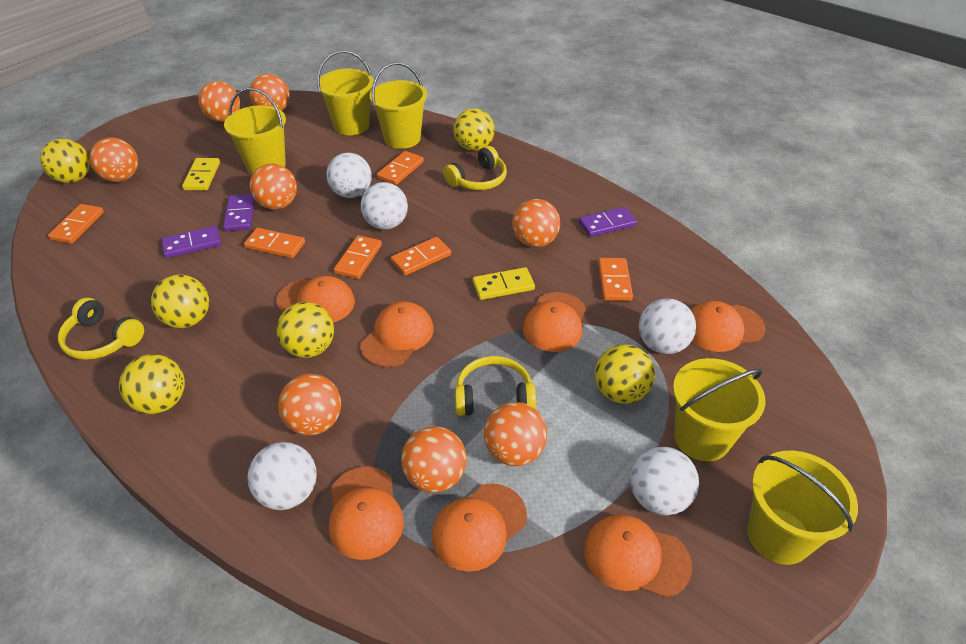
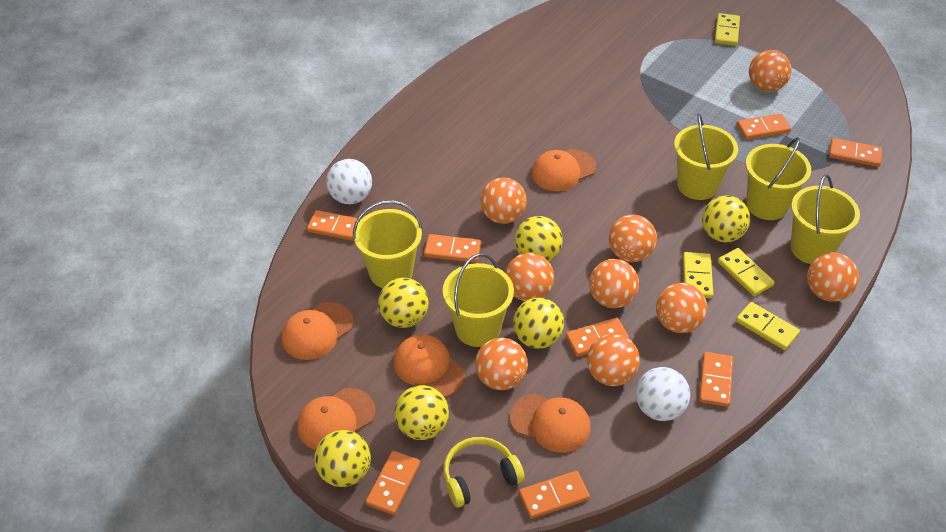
orange ball: [90,138,138,182] [198,81,240,122] [249,74,290,111] [250,164,297,210] [278,374,341,436] [401,426,467,493] [484,402,547,466] [512,199,560,247] = 8 -> [475,337,528,390] [480,177,527,224] [506,253,554,301] [587,334,640,386] [589,259,639,308] [609,215,657,262] [656,283,707,333] [749,50,791,92] [807,252,859,302] = 9
orange cap: [276,276,355,323] [329,466,404,560] [361,301,434,367] [432,483,527,572] [523,292,586,352] [584,514,692,598] [691,301,765,352] = 7 -> [282,302,353,360] [297,388,376,450] [394,334,465,398] [510,393,591,453] [532,149,596,191] = 5
orange domino: [48,204,104,244] [244,228,305,258] [334,235,382,279] [377,151,424,185] [391,237,451,276] [598,258,633,301] = 6 -> [307,210,361,241] [366,451,420,515] [424,234,481,263] [519,471,590,519] [566,317,629,357] [699,352,733,407] [737,113,791,140] [829,138,882,167] = 8
purple domino: [161,226,221,258] [223,194,255,231] [579,207,637,237] = 3 -> none = 0
white ball: [248,442,317,510] [326,153,372,198] [361,182,408,230] [630,447,699,515] [639,298,696,354] = 5 -> [326,159,372,204] [636,367,690,421] = 2
yellow domino: [182,158,220,190] [472,267,535,300] = 2 -> [683,252,713,298] [715,13,740,46] [718,248,775,296] [736,302,800,350] = 4
yellow headphones: [58,298,144,360] [443,146,507,190] [455,356,536,416] = 3 -> [444,437,525,508] = 1

